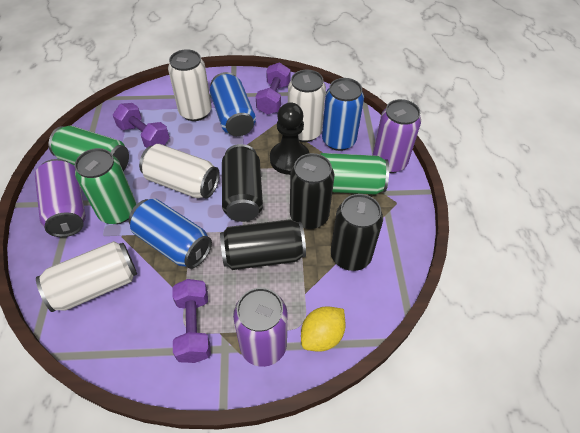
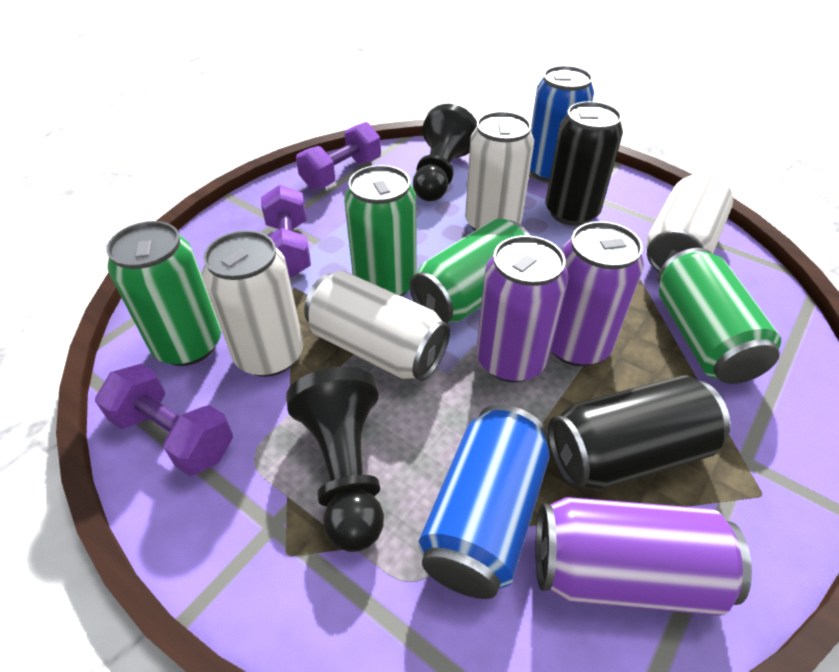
black can: [220,219,306,270] [222,144,263,222] [290,153,335,229] [331,194,383,271] = 4 -> [546,101,623,226] [548,375,730,490] = 2
black pawn: [270,102,309,175] = 1 -> [286,367,384,552] [413,104,477,201] = 2
blue can: [129,199,212,269] [210,72,256,136] [322,78,364,151] = 3 -> [418,405,550,599] [530,66,594,182] = 2
green can: [48,126,129,171] [75,148,136,224] [320,153,389,195] = 3 -> [106,221,221,366] [344,165,417,296] [410,218,530,323] [658,248,781,384] = 4
yellow lemon: [301,307,346,352] = 1 -> none = 0

